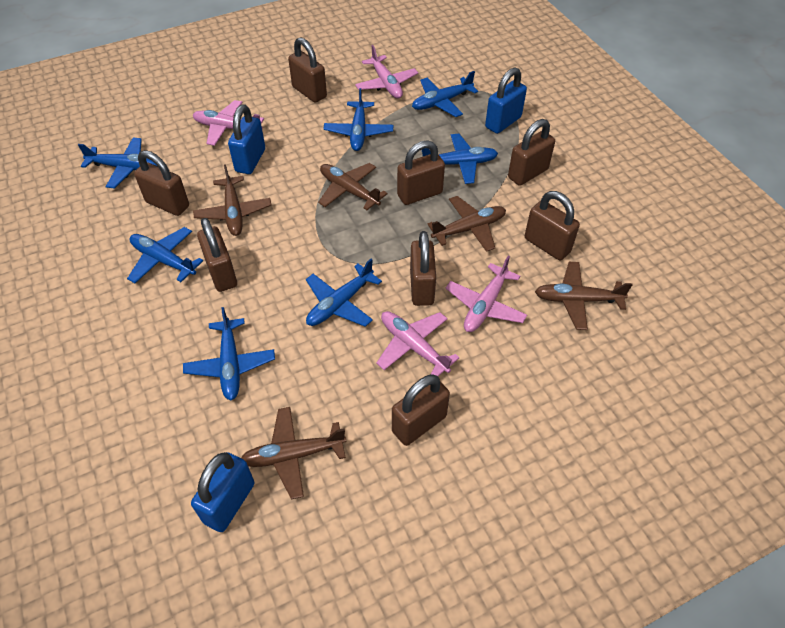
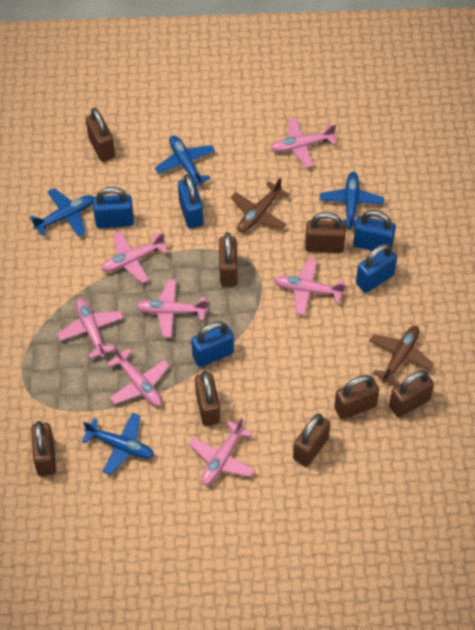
blue padlock: [191,452,255,532] [228,104,265,174] [485,67,527,134] = 3 -> [93,187,134,228] [178,174,203,228] [191,321,234,367] [353,210,396,251] [356,244,397,293] = 5
blue plane: [78,138,157,188] [127,227,203,283] [183,307,275,400] [306,259,382,327] [323,88,393,151] [412,71,478,117] [422,134,498,184] = 7 -> [30,188,94,237] [81,413,154,475] [155,136,215,186] [320,172,384,229] = 4
brown plane: [193,164,271,236] [241,407,347,499] [318,163,387,210] [427,196,506,252] [535,262,632,330] = 5 -> [231,178,289,233] [369,326,434,386] = 2
pink plane: [193,100,264,146] [355,45,418,99] [376,311,460,376] [446,256,527,332] = 4 -> [57,298,123,359] [101,231,168,283] [107,346,170,406] [136,279,208,338] [189,418,255,485] [271,117,336,168] [274,258,345,316] = 7

